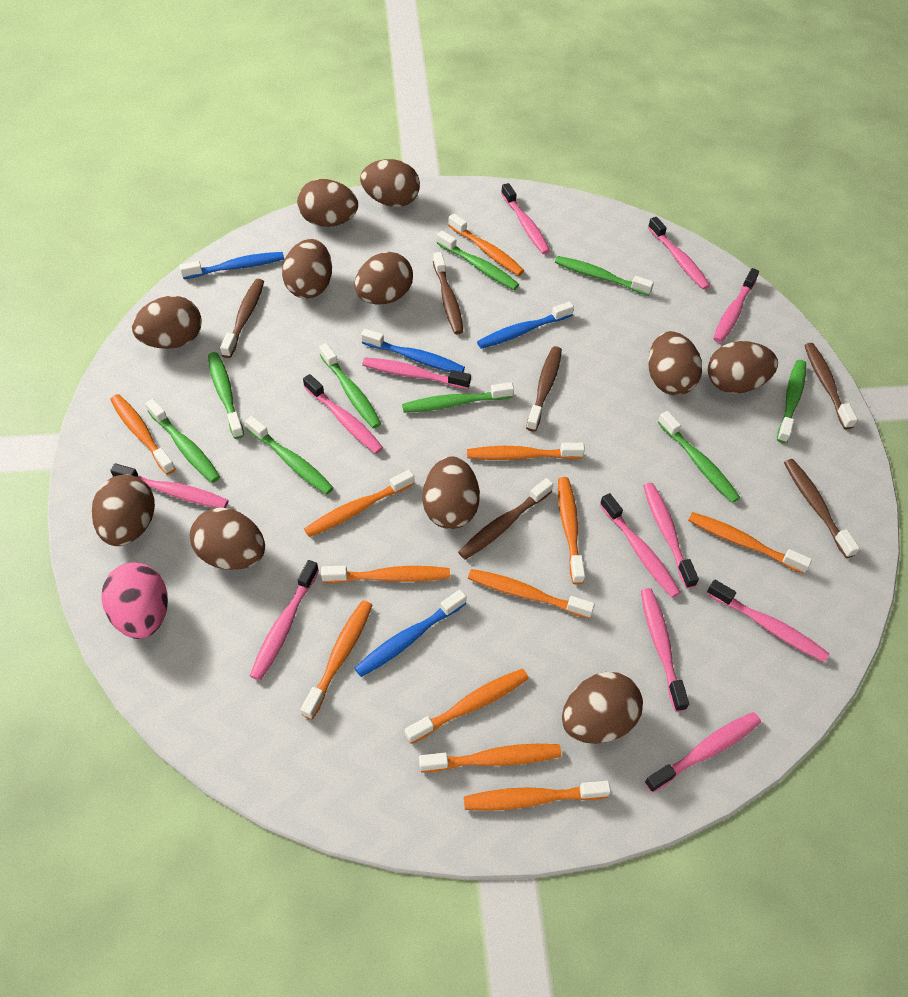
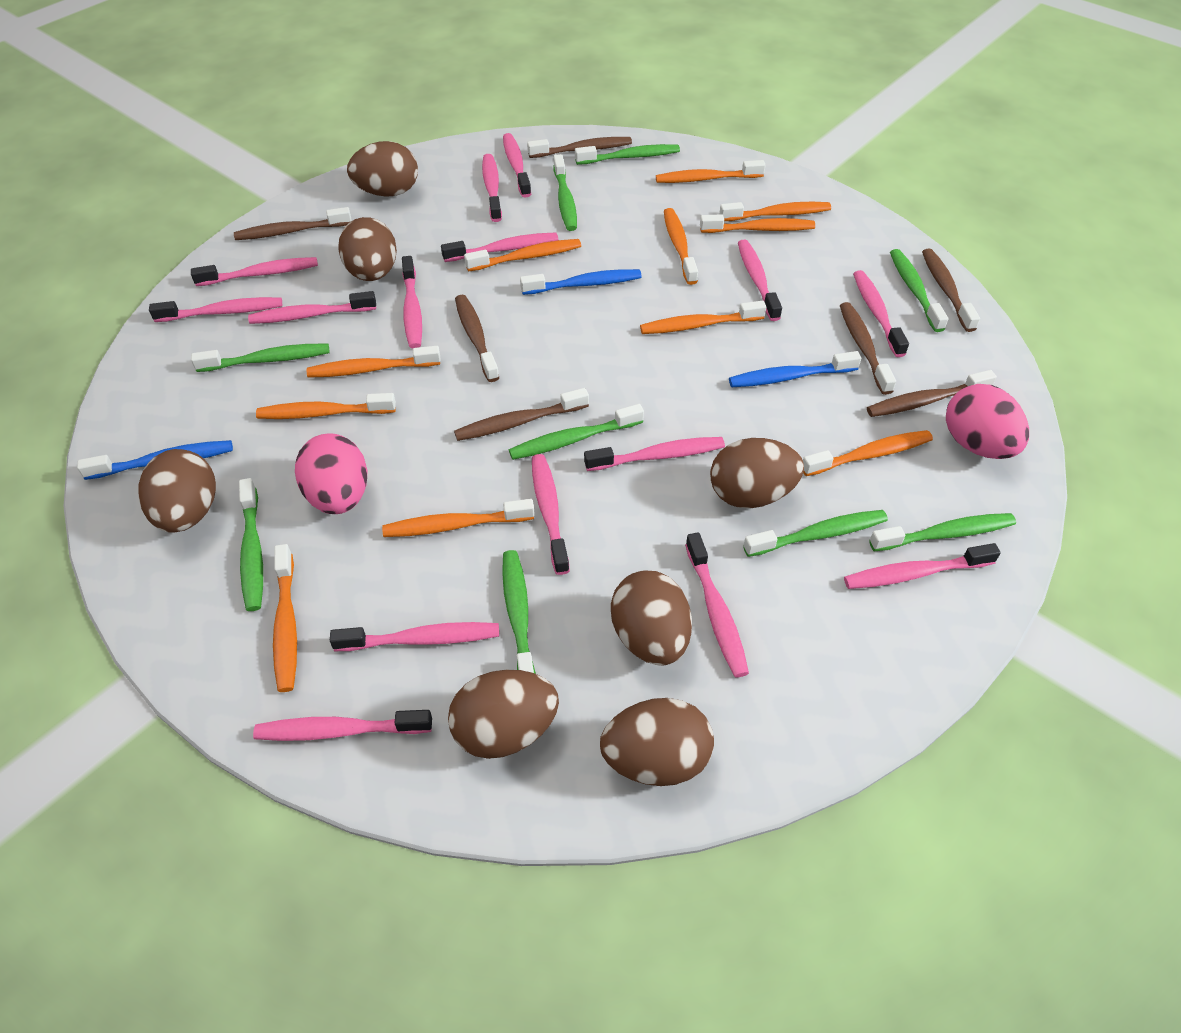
blue toothbrush: [179,252,284,279] [355,590,467,677] [361,329,465,372] [477,301,574,349] = 4 -> [77,440,233,480] [520,269,642,295] [729,351,861,387] = 3
brown egg: [92,475,155,546] [132,296,202,349] [190,507,265,570] [282,239,332,299] [297,179,358,227] [354,252,413,305] [360,159,420,207] [423,456,480,529] [562,672,643,744] [648,331,702,395] [708,341,778,394] = 11 -> [138,449,216,533] [339,217,397,281] [347,141,418,197] [448,670,559,759] [600,698,714,786] [611,570,692,666] [710,438,804,509] = 7
brown toothbrush: [220,279,264,358] [433,252,464,334] [458,478,553,560] [526,346,562,432] [784,459,860,558] [804,343,858,429] = 6 -> [234,207,352,240] [454,388,589,441] [455,295,499,382] [527,137,632,158] [840,302,896,395] [867,370,997,417] [922,248,980,332] = 7
orange toothbrush: [110,394,175,475] [301,600,372,719] [304,470,414,537] [321,566,450,583] [405,669,529,744] [419,744,561,772] [448,213,524,276] [464,781,611,811] [467,443,585,460] [468,569,595,619] [558,477,585,584] [688,512,812,574] = 12 -> [256,393,396,419] [273,544,297,692] [307,346,441,378] [382,499,535,537] [464,239,581,272] [640,301,766,334] [656,160,766,183] [664,208,698,285] [700,215,815,233] [719,202,831,221] [803,430,933,476] = 11
pink egg: [102,562,168,639] = 1 -> [295,433,367,514] [946,384,1029,459] = 2
pink toothbrush: [110,463,229,508] [250,560,319,680] [303,374,383,454] [362,357,471,389] [501,183,550,254] [600,493,681,598] [641,588,689,712] [643,483,699,589] [644,712,761,793] [648,217,710,290] [707,580,830,663] [713,268,759,343] = 12 -> [149,297,282,322] [191,257,318,286] [248,291,376,324] [253,710,432,741] [330,622,499,651] [402,256,422,348] [441,232,559,262] [482,154,502,222] [503,133,531,198] [532,454,570,575] [584,437,725,471] [685,533,749,677] [738,240,782,321] [844,543,1001,589] [853,270,909,357] = 15

